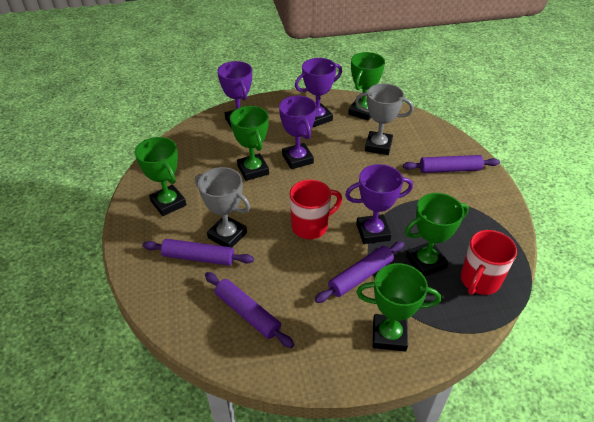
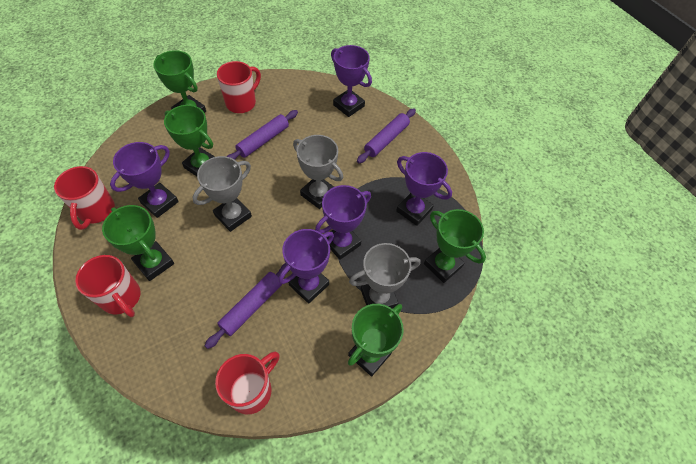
grey trophy: [195,167,250,247] [355,83,414,155] = 2 -> [193,156,252,232] [293,135,343,209] [349,243,421,308] = 3
purple rolling pin: [143,239,254,266] [205,272,294,348] [315,241,404,303] [403,155,500,173] = 4 -> [205,263,290,349] [227,110,298,160] [357,108,416,163] = 3
purple trophy: [217,61,252,129] [279,96,317,169] [295,58,342,127] [345,164,413,244] = 4 -> [110,142,179,218] [278,229,334,303] [315,185,371,260] [331,45,372,117] [396,152,452,226] = 5
red mug: [290,179,342,239] [461,230,517,295] = 2 -> [54,166,115,230] [75,255,141,317] [215,351,280,414] [217,61,261,113] = 4

